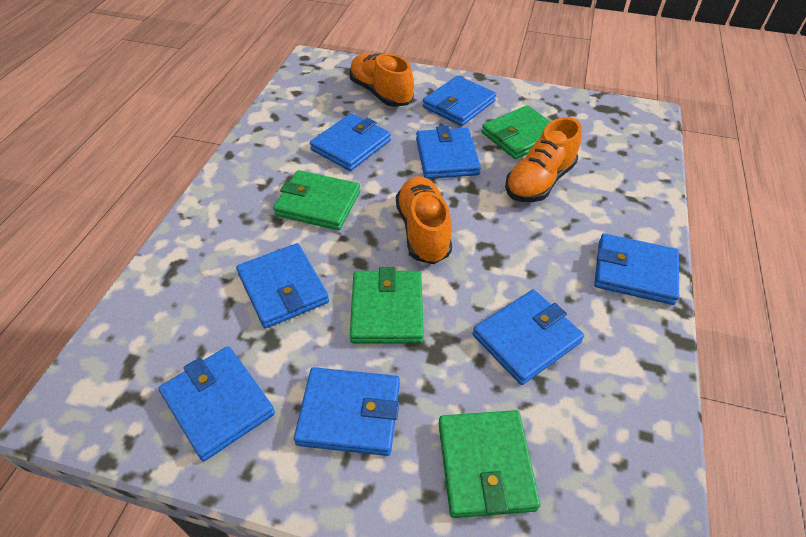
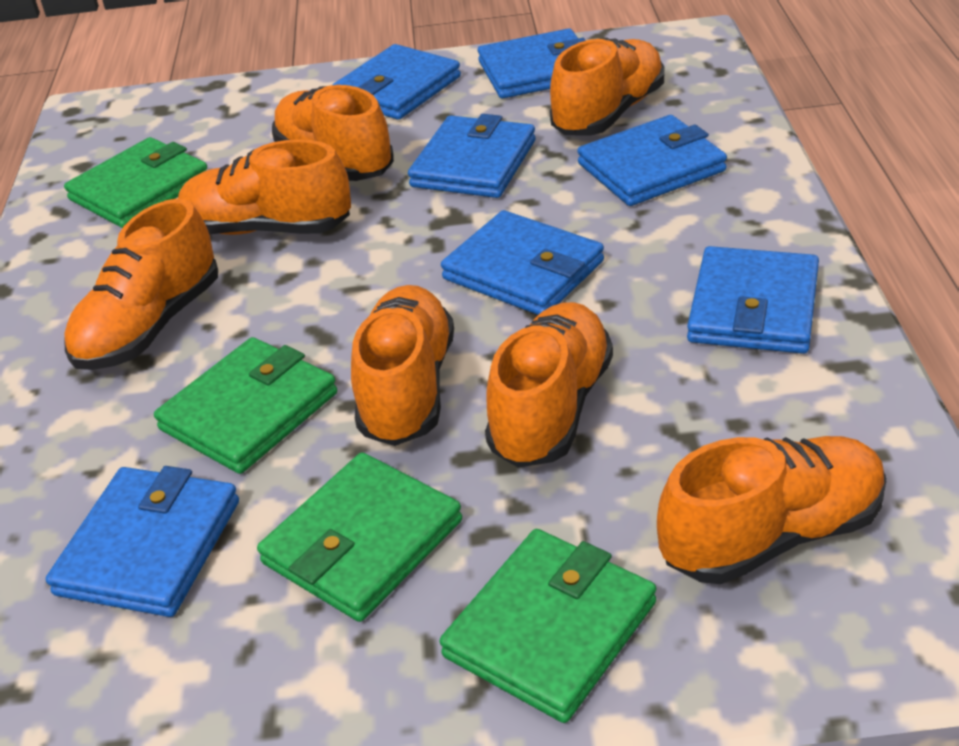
blue wallet: [158,346,275,461] [236,243,329,328] [294,367,400,456] [310,113,391,171] [416,126,481,179] [423,76,496,126] [473,289,584,385] [594,233,679,305] = 8 -> [46,466,239,617] [332,44,461,120] [408,114,536,198] [441,210,604,315] [478,28,586,98] [577,115,727,206] [687,246,819,354] = 7
orange shoe: [349,53,414,107] [396,176,452,264] [505,117,582,202] = 3 -> [64,199,218,370] [178,139,351,235] [272,85,394,181] [351,285,454,446] [485,302,613,468] [550,38,664,135] [657,436,887,584] = 7

